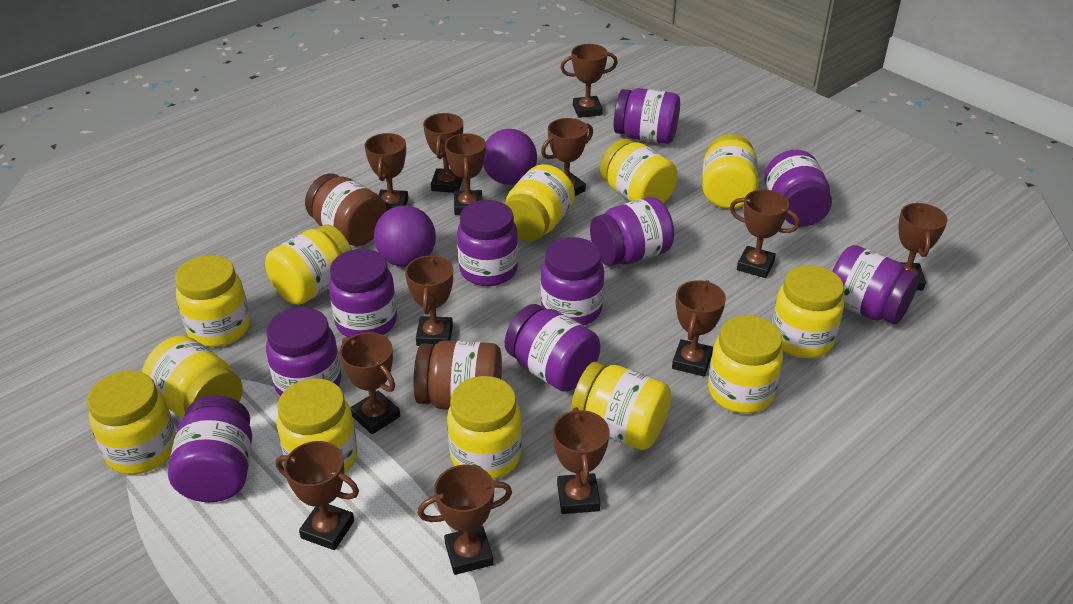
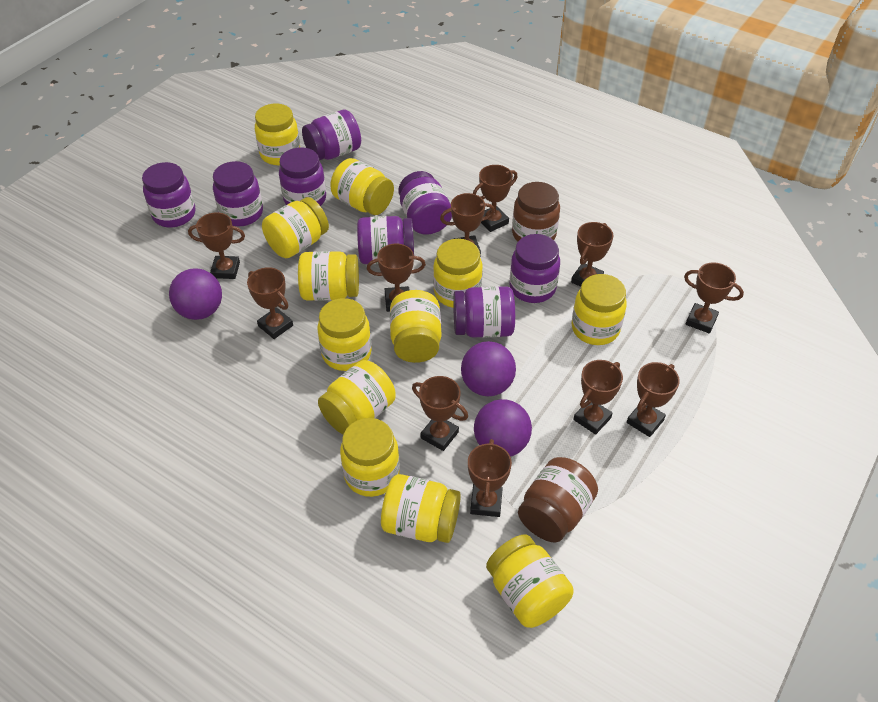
brown trophy: [276,441,359,550] [340,332,400,434] [364,133,408,211] [405,255,453,346] [418,465,512,575] [423,113,463,193] [445,133,486,215] [541,118,593,196] [553,407,610,514] [560,44,618,118] [672,280,726,376] [730,189,800,278] [899,203,948,290] = 13 -> [188,212,245,279] [247,267,293,339] [367,244,426,312] [412,376,468,451] [440,193,495,256] [468,439,512,517] [473,165,517,232] [571,222,613,287] [573,360,623,435] [627,362,680,437] [684,262,744,334] = 11
purple ball: [374,205,436,267] [483,129,537,185] = 2 -> [169,268,222,320] [461,341,516,396] [474,399,532,456] = 3
purple jar: [168,395,252,502] [266,307,341,396] [329,249,397,337] [457,200,518,286] [505,304,600,392] [541,237,604,325] [590,197,674,266] [614,88,680,144] [764,150,832,227] [832,245,919,324] = 10 -> [142,162,195,227] [213,161,263,226] [279,147,326,206] [302,110,361,161] [357,216,414,264] [398,171,452,235] [453,286,515,338] [510,234,560,303] = 8

